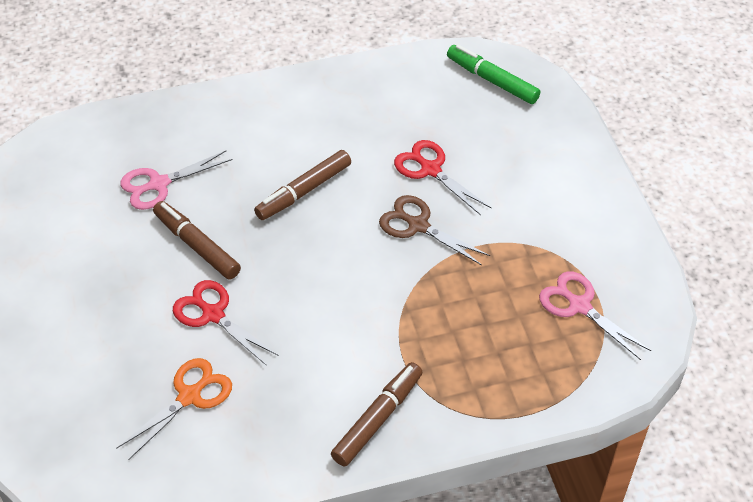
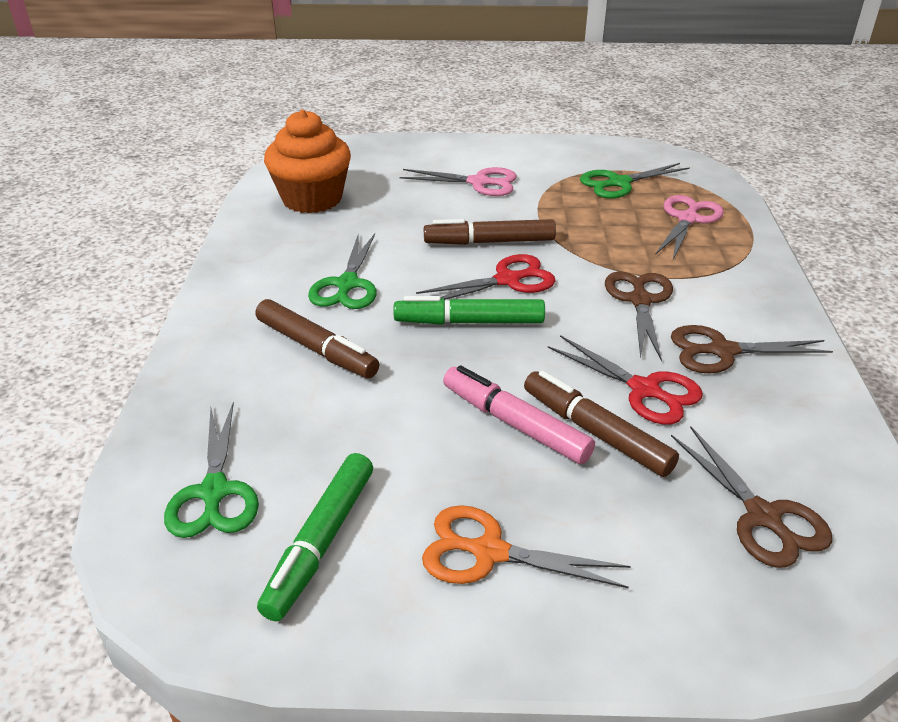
brown scissors: [379,195,490,265] = 1 -> [605,271,673,361] [671,325,833,373] [671,426,832,568] = 3
green marker: [447,45,540,104] = 1 -> [257,453,373,621] [393,296,545,325] = 2
green scissors: none = 0 -> [164,402,259,538] [308,234,377,309] [580,163,690,199] = 3
orange cupcake: none = 0 -> [264,110,351,213] = 1
pink marker: none = 0 -> [443,365,595,464] = 1

